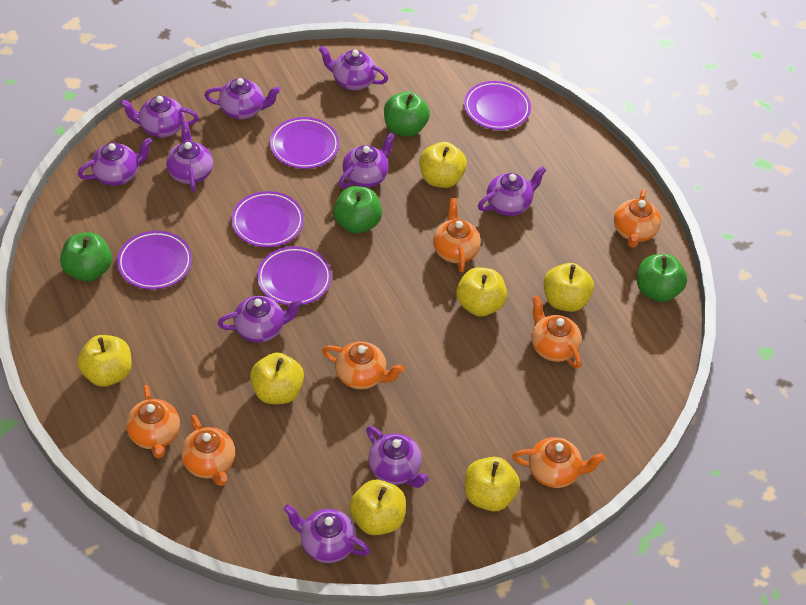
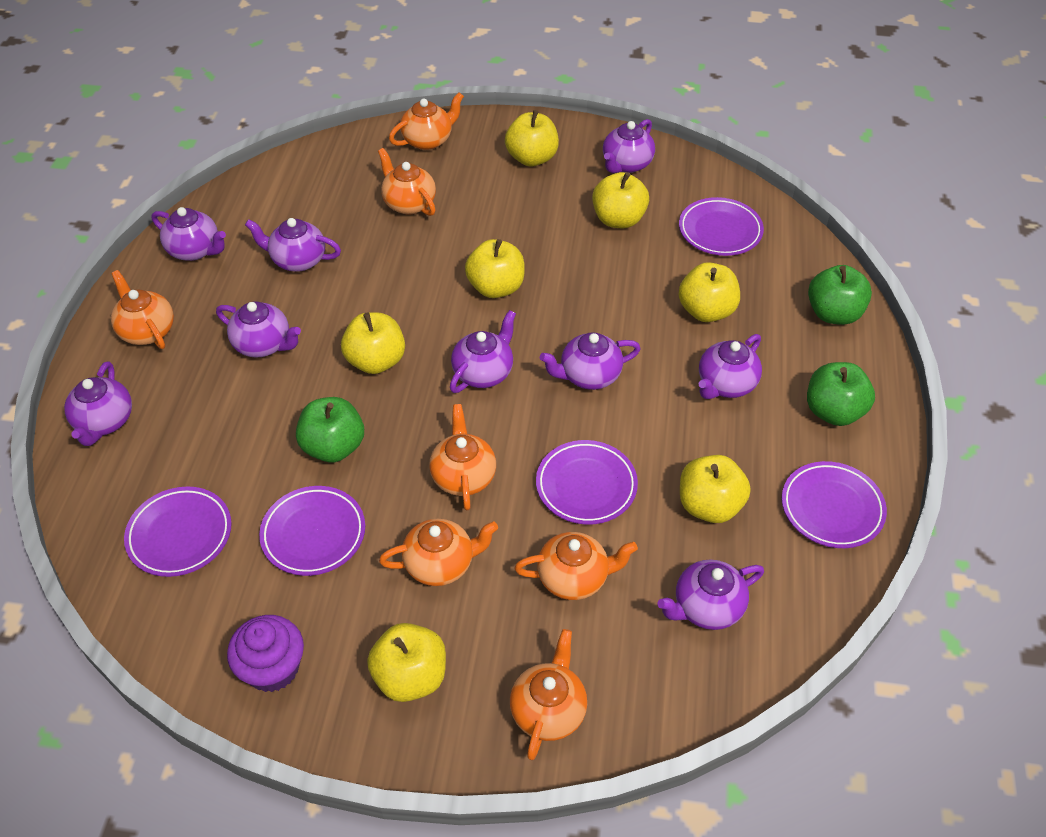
green apple: [60,232,112,281] [333,186,382,234] [384,91,430,137] [637,254,687,302] = 4 -> [296,397,364,462] [807,362,875,426] [808,265,872,325] = 3
purple cupcake: none = 0 -> [227,615,304,692] = 1
purple teapot: [78,138,152,186] [120,96,199,137] [166,121,213,192] [204,78,281,119] [217,296,303,343] [284,504,370,563] [319,46,389,90] [338,133,395,188] [366,426,429,488] [478,166,546,216] = 10 -> [64,361,132,446] [152,207,226,261] [216,302,301,357] [245,218,341,272] [450,310,516,393] [540,332,641,390] [603,119,655,173] [657,560,764,630] [698,334,762,399] = 9

